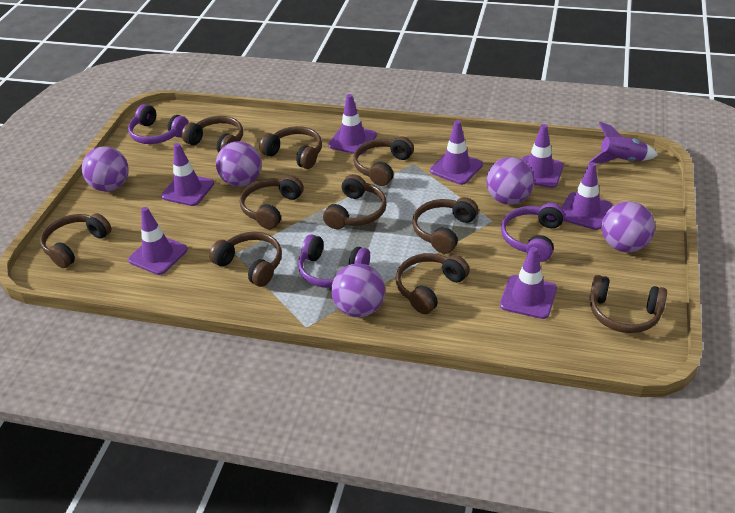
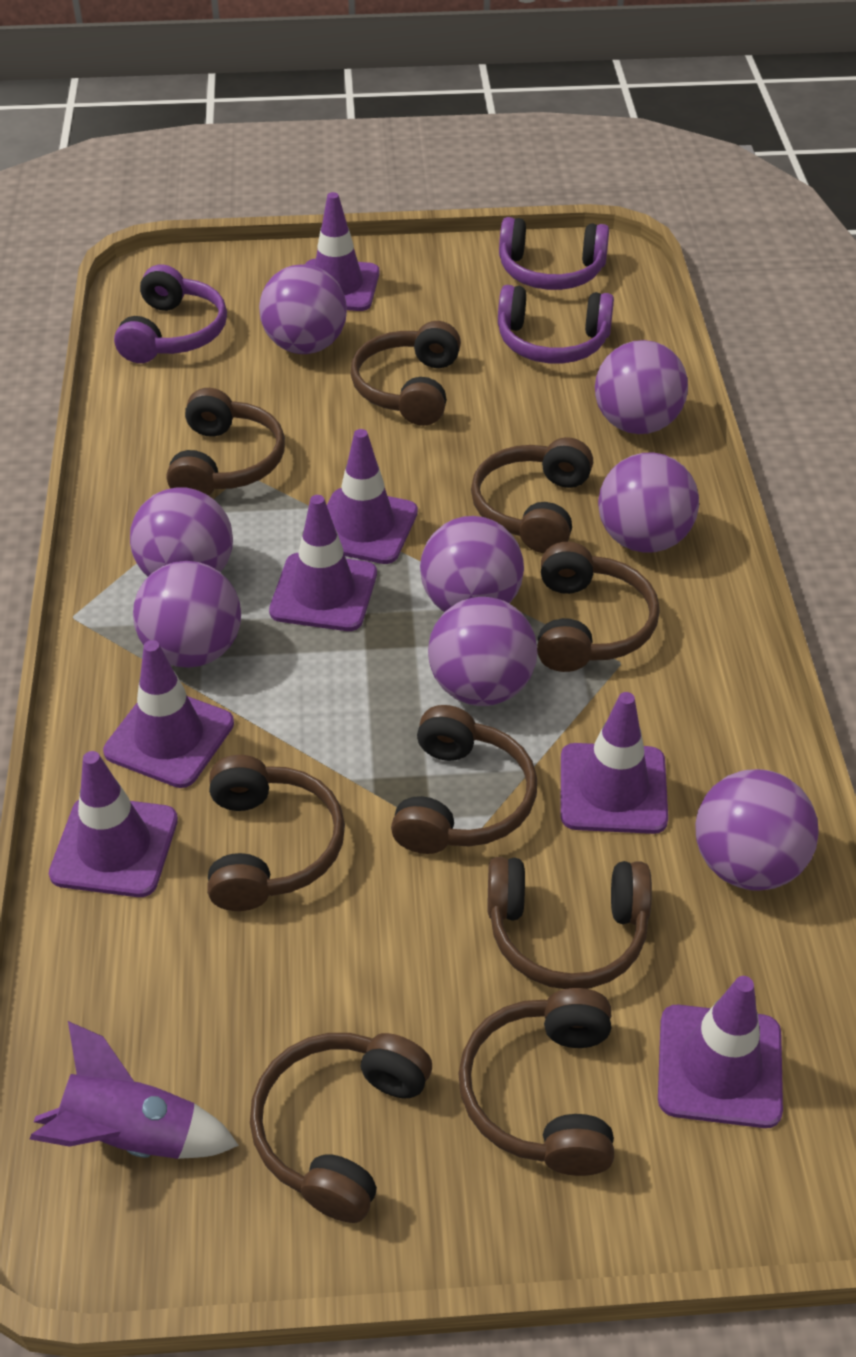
brown headphones: [40,213,112,268] [182,116,243,153] [209,232,282,287] [240,175,304,229] [259,126,322,169] [323,174,387,229] [353,136,414,186] [396,253,470,314] [412,197,478,254] [590,275,667,333] = 10 -> [167,388,285,496] [207,755,345,911] [250,1033,432,1223] [350,321,461,426] [391,705,537,854] [458,988,614,1176] [471,437,593,553] [487,857,652,989] [537,542,660,672] = 9
purple ball: [82,146,129,192] [216,141,261,187] [331,263,385,317] [486,157,535,205] [602,201,655,252] = 5 -> [130,487,233,577] [133,561,241,668] [259,264,347,354] [420,516,524,612] [428,597,537,706] [595,340,688,434] [598,452,699,553] [695,769,819,891] = 8

